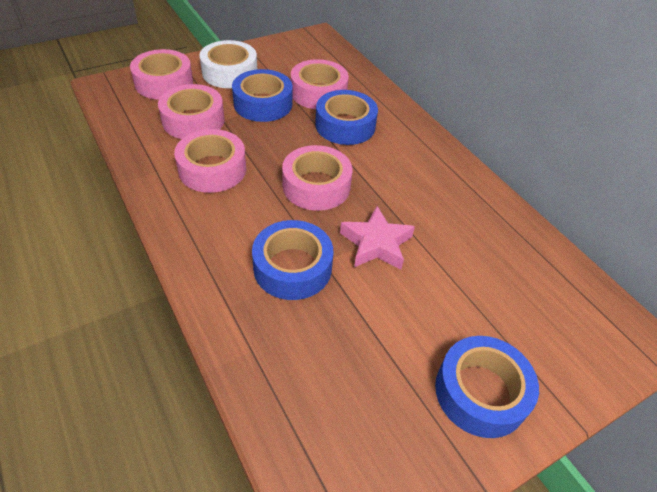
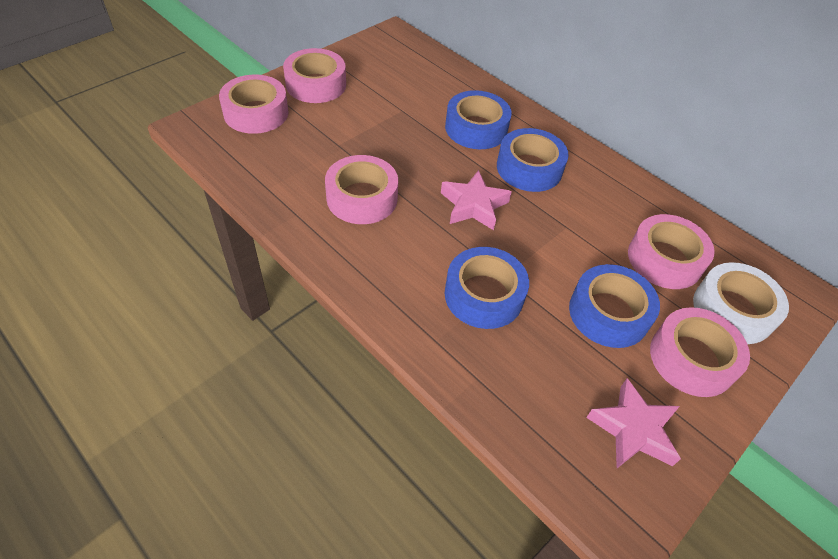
pink star: [340,206,415,270] = 1 -> [441,170,512,230] [586,378,681,468] = 2

